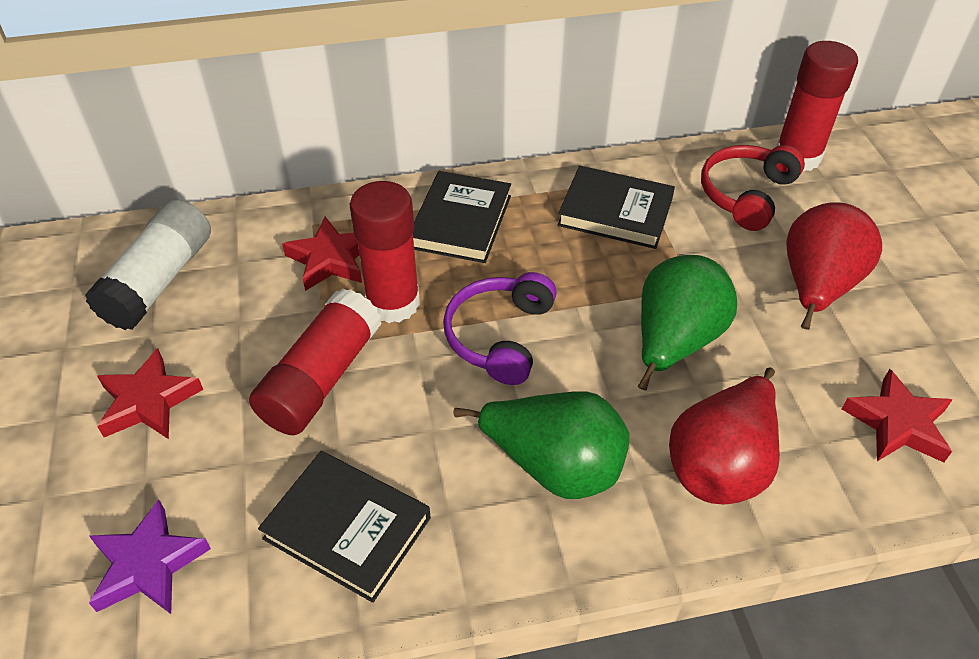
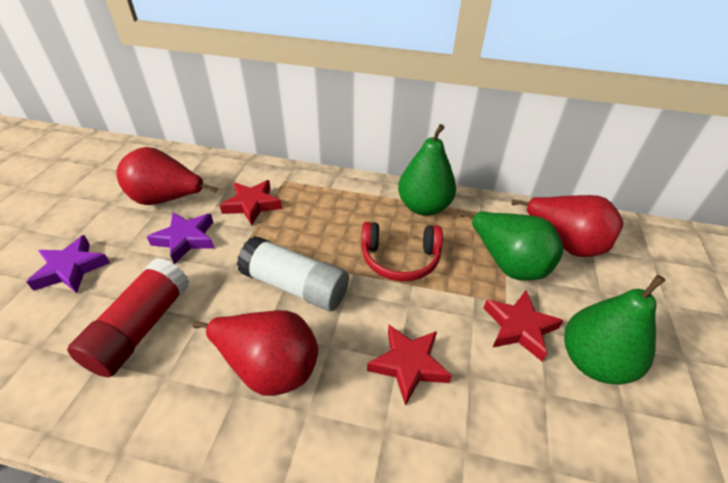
black book: [258,451,431,603] [413,171,511,263] [557,166,675,249] = 3 -> none = 0
green pear: [453,391,630,499] [638,255,737,391] = 2 -> [398,124,456,216] [460,211,563,281] [564,275,665,385] = 3
purple headphones: [443,272,557,385] = 1 -> none = 0
purple star: [89,500,211,614] = 1 -> [27,235,110,293] [147,212,214,264] = 2
red glue stick: [249,288,382,435] [350,181,420,323] [776,41,858,172] = 3 -> [67,258,190,377] = 1
red pear: [669,367,780,505] [786,202,882,330] = 2 -> [116,147,218,205] [192,310,318,396] [511,195,624,257] = 3

